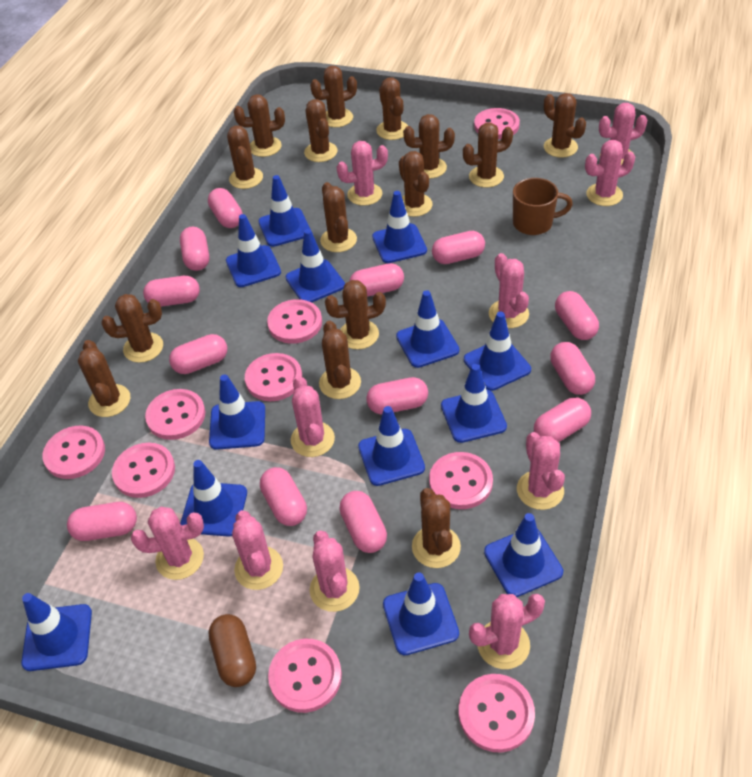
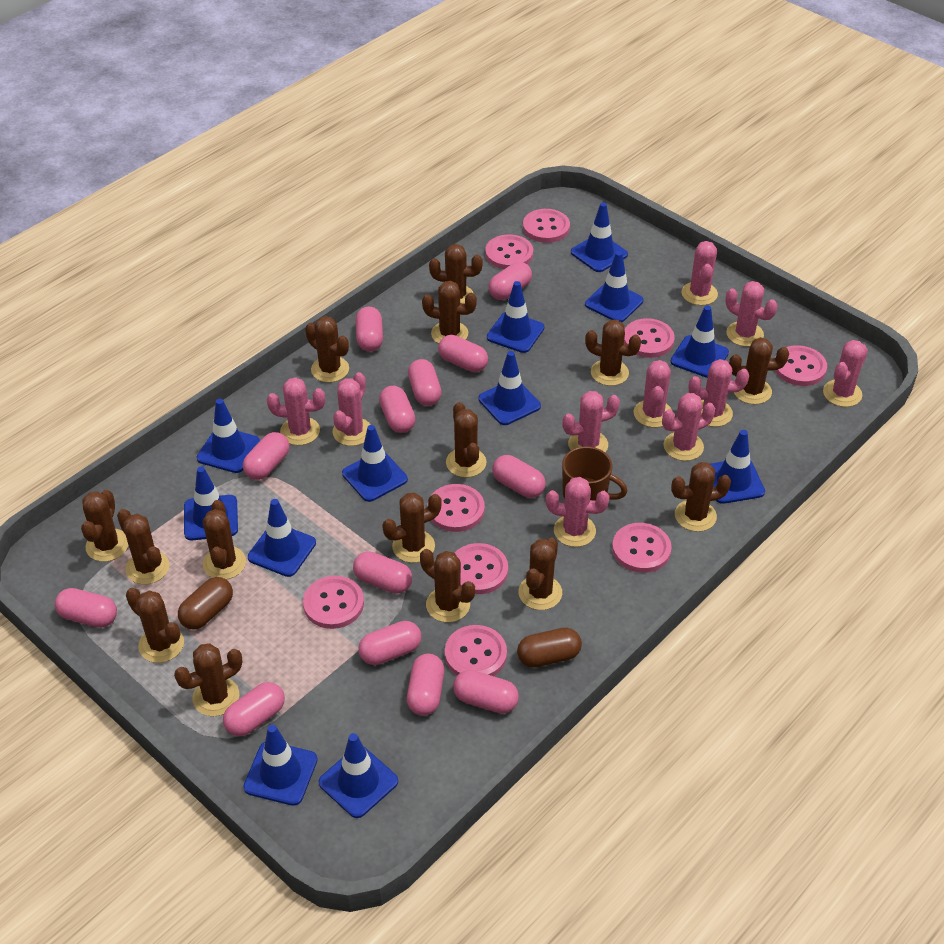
blue traffic cone: [21,593,92,671] [180,460,247,537] [209,374,265,450] [226,214,281,287] [258,175,311,247] [286,229,345,303] [358,406,425,486] [372,191,427,263] [383,572,459,655] [396,290,459,368] [441,364,507,443] [464,311,531,391] [484,513,563,597] = 13 -> [184,466,238,540] [197,399,260,473] [243,725,318,806] [248,499,316,577] [319,733,398,818] [342,425,408,502] [478,351,541,425] [487,281,545,353] [571,203,628,272] [585,251,644,322] [670,306,729,378] [710,430,765,504] = 12
brown capsule: [208,614,256,687] = 1 -> [178,577,233,629] [517,627,582,668] = 2

